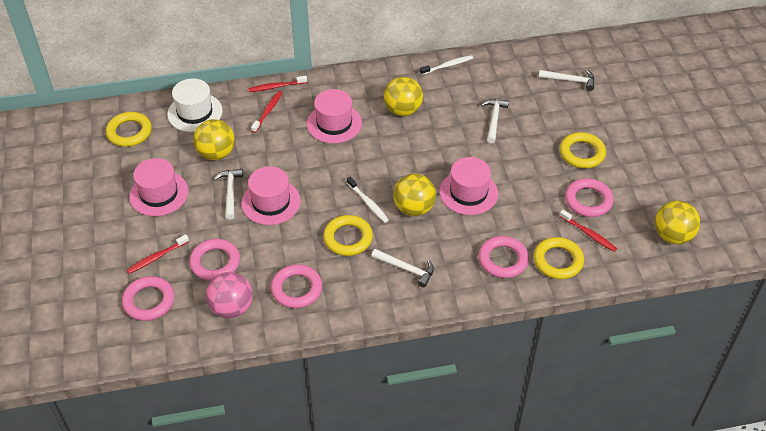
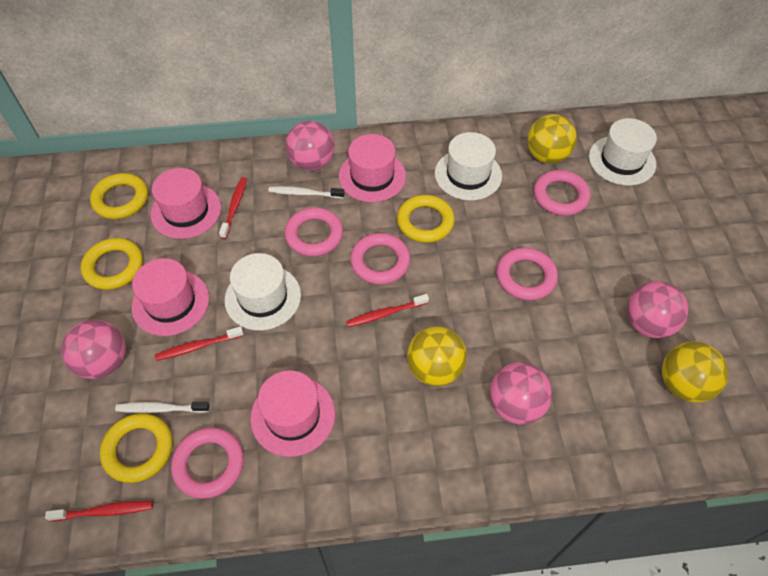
pink ball: [206,272,253,318] = 1 -> [61,319,126,379] [286,121,335,171] [489,362,552,425] [627,281,689,338] = 4
white hammer: [214,169,243,220] [371,249,434,288] [481,99,509,143] [539,69,595,91] = 4 -> none = 0
white hat: [167,78,223,132] = 1 -> [225,253,301,330] [435,132,502,200] [589,118,657,186] = 3
yellow ball: [193,119,235,160] [384,77,423,116] [393,174,436,216] [655,201,700,244] = 4 -> [407,326,467,386] [527,114,577,164] [662,342,728,403] = 3

